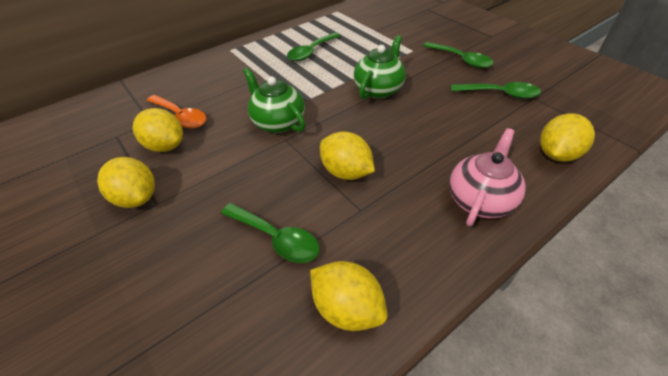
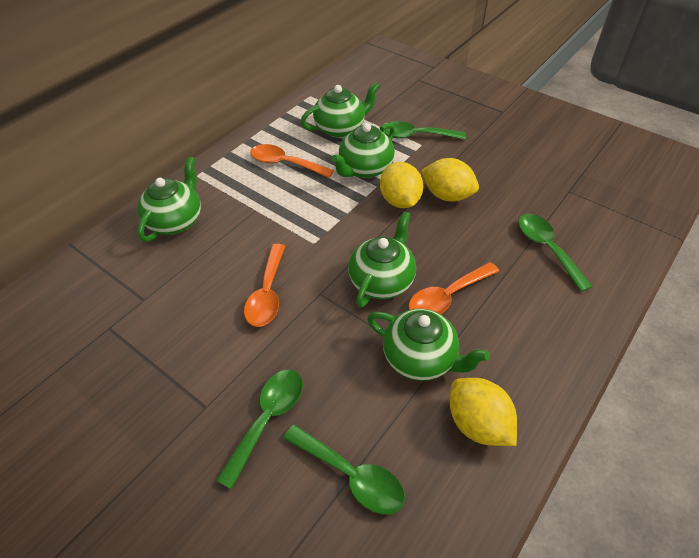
green teapot: [243,68,305,133] [354,35,406,99] = 2 -> [137,156,201,242] [301,82,380,138] [331,123,395,178] [348,211,416,308] [367,309,490,381] = 5
orange spoon: [147,95,206,129] = 1 -> [244,244,285,327] [250,144,334,178] [409,262,499,314] = 3
pink teapot: [449,128,526,226] = 1 -> none = 0
yellow lemon: [97,157,155,208] [133,108,183,152] [310,261,387,331] [320,131,375,180] [540,113,595,162] = 5 -> [380,162,423,208] [421,158,479,201] [450,378,517,446] = 3

